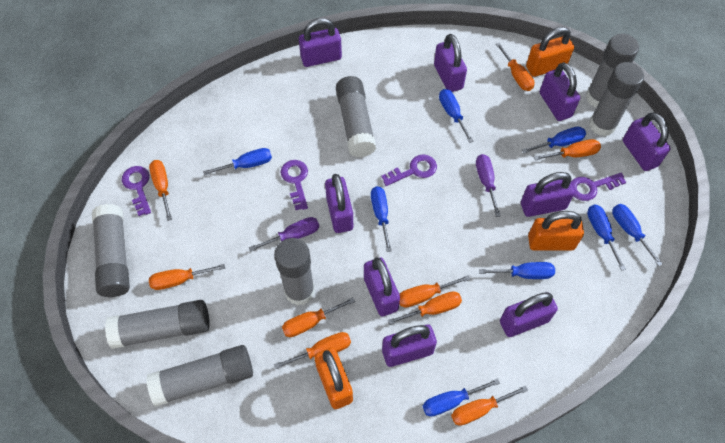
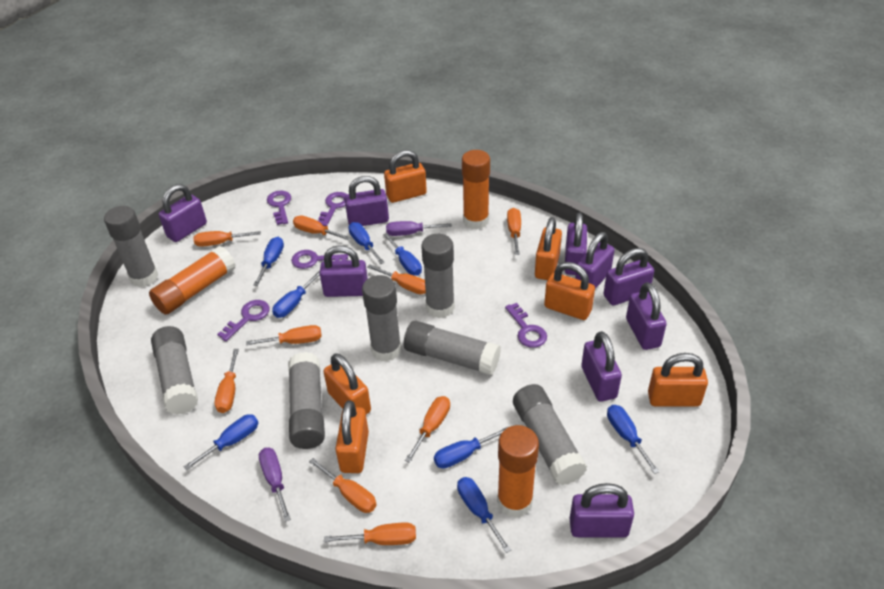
orange glue stick: none = 0 -> [149,246,236,315] [462,150,490,229] [497,425,539,518] = 3
orange padlock: [314,347,353,409] [526,27,574,77] [528,211,584,251] = 3 -> [324,353,371,414] [335,400,369,473] [384,150,427,203] [535,217,562,280] [544,262,595,320] [648,353,708,407] = 6
purple key: [122,166,151,216] [281,160,308,210] [382,154,437,186] [571,173,626,201] = 4 -> [217,300,270,341] [267,191,291,225] [291,250,348,269] [317,192,347,226] [505,303,547,348] = 5

